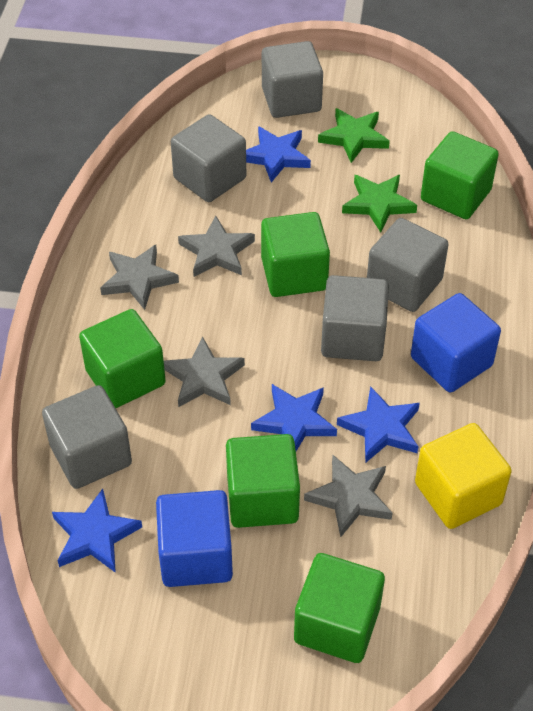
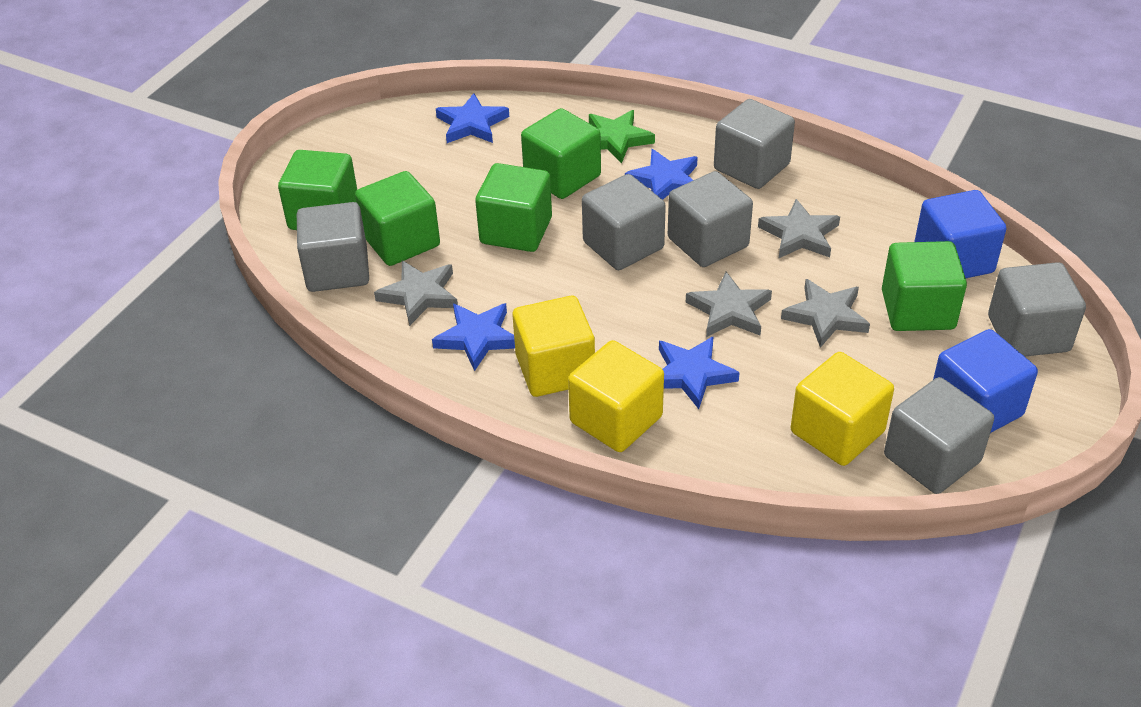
green star: [318,108,390,163] [342,175,417,232] = 2 -> [589,110,655,164] = 1
grey cube: [42,385,132,489] [171,114,246,202] [262,41,323,118] [321,275,389,361] [367,218,449,312] = 5 -> [297,202,369,292] [582,174,666,270] [668,171,753,267] [714,99,795,189] [884,377,994,494] [988,262,1086,357] = 6
yellow cube: [415,423,512,529] = 1 -> [512,296,595,397] [568,340,664,452] [791,352,894,466] = 3

